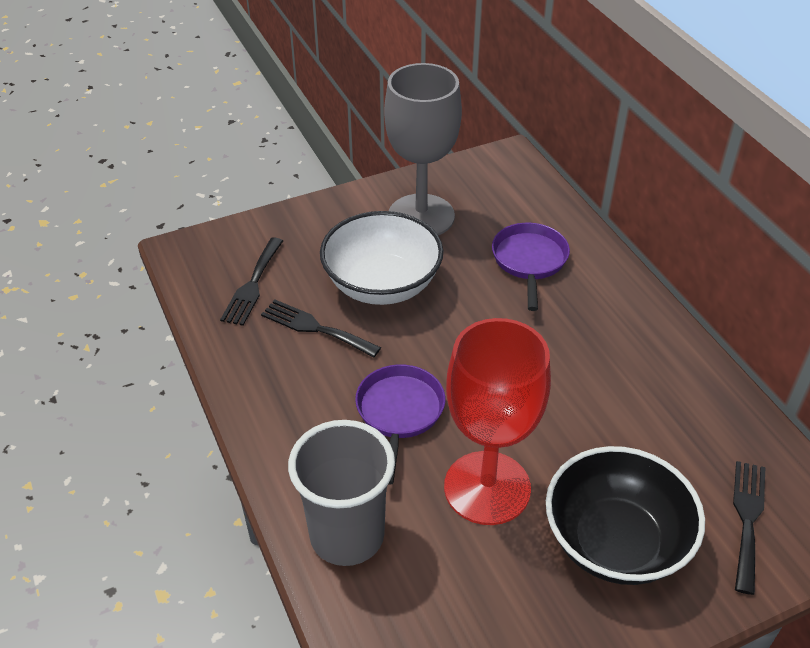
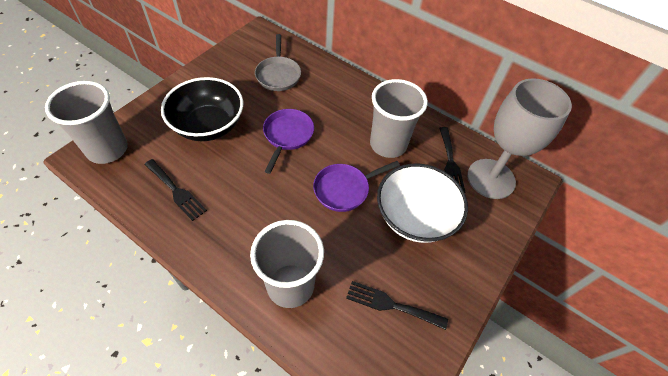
grey cup: [288,420,395,566] = 1 -> [45,81,128,164] [250,220,324,308] [370,79,428,158] = 3
grey pan: none = 0 -> [255,34,301,91] = 1
red goblet: [444,318,551,525] = 1 -> none = 0

